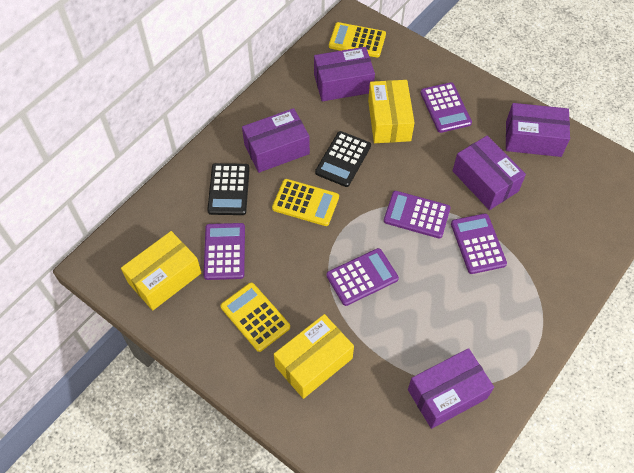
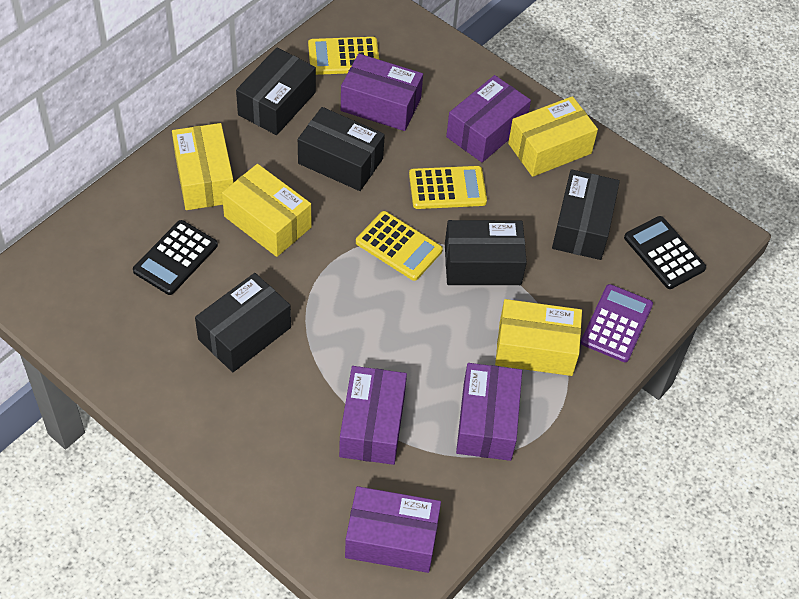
black box: none = 0 -> [195,273,291,372] [236,47,316,135] [298,107,385,191] [445,220,527,285] [552,169,620,260] = 5
purple calculator: [203,223,245,280] [326,248,399,306] [384,191,451,239] [420,82,472,133] [451,213,507,274] = 5 -> [581,284,653,362] = 1
yellow box: [121,231,201,310] [274,314,354,399] [368,80,415,143] = 3 -> [172,123,234,210] [222,164,311,257] [495,299,582,376] [508,96,598,177] = 4

